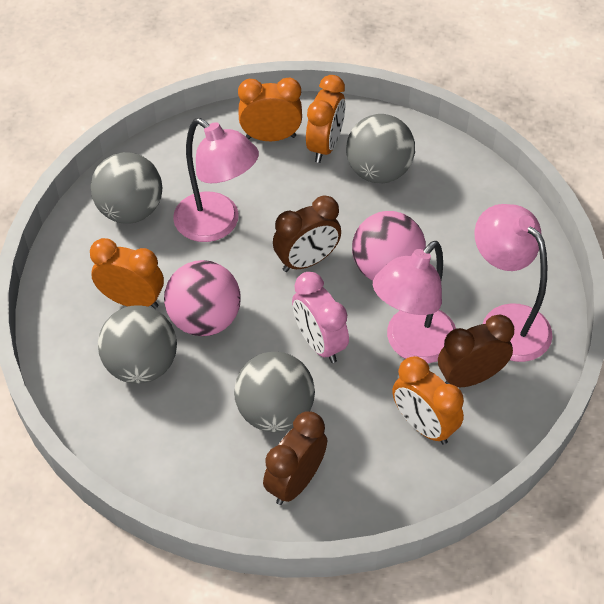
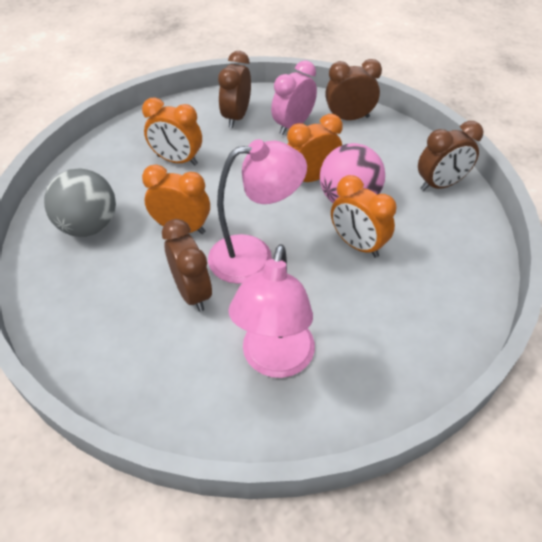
brown clock: [263,411,327,505] [273,195,341,272] [438,315,514,387] = 3 -> [162,219,212,312] [218,51,251,128] [325,59,382,120] [418,121,483,191] = 4
grey ball: [91,152,162,224] [98,305,177,384] [234,352,315,433] [346,114,415,183] = 4 -> [44,168,116,237] = 1
pink ball: [164,260,241,336] [352,211,426,281] = 2 -> [320,143,385,203] = 1
pink lamp: [173,118,259,242] [373,241,456,364] [474,204,553,362] = 3 -> [208,139,307,284] [229,244,315,378] = 2

